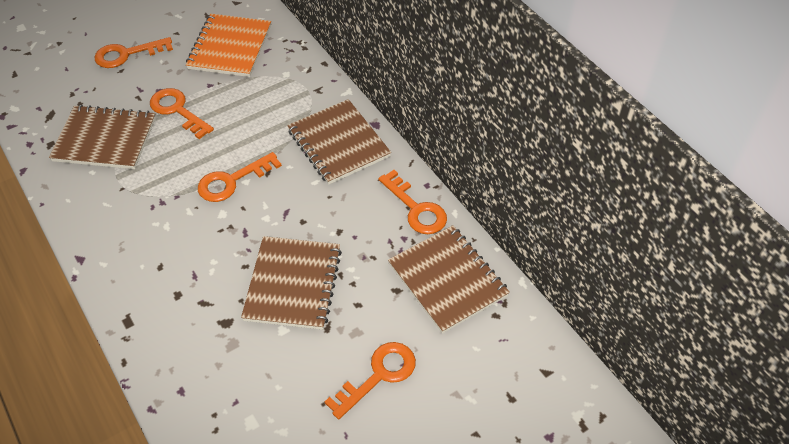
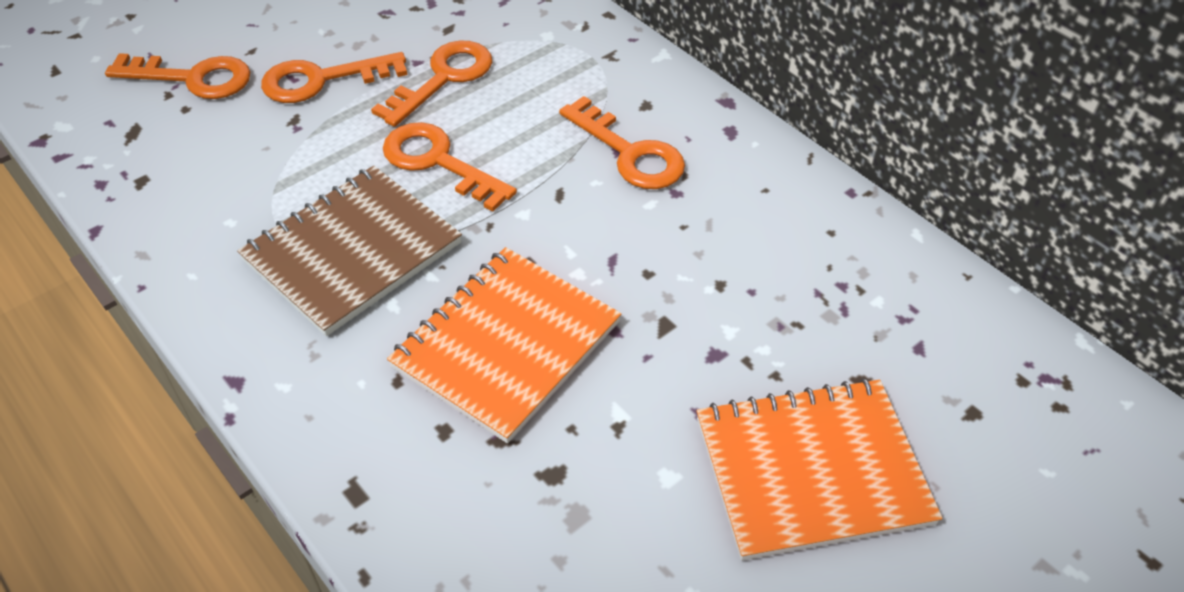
brown notebook: [49,105,156,169] [241,236,342,330] [287,99,391,185] [388,225,510,334] = 4 -> [237,166,462,336] = 1
orange notebook: [186,14,271,77] = 1 -> [387,247,621,443] [696,378,943,561] = 2

